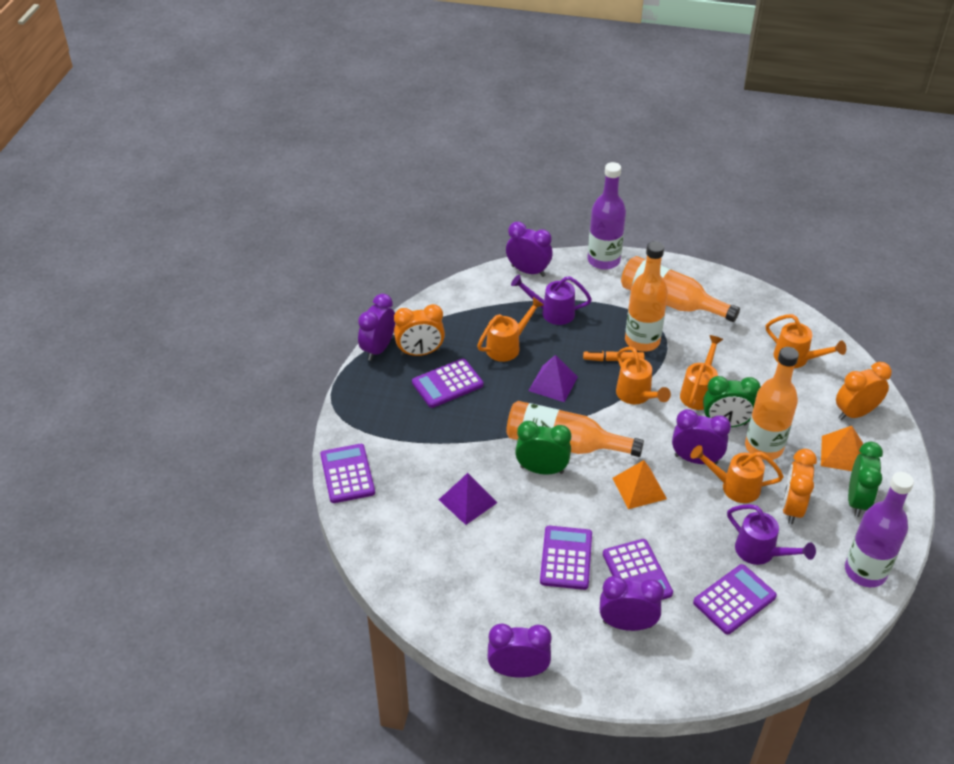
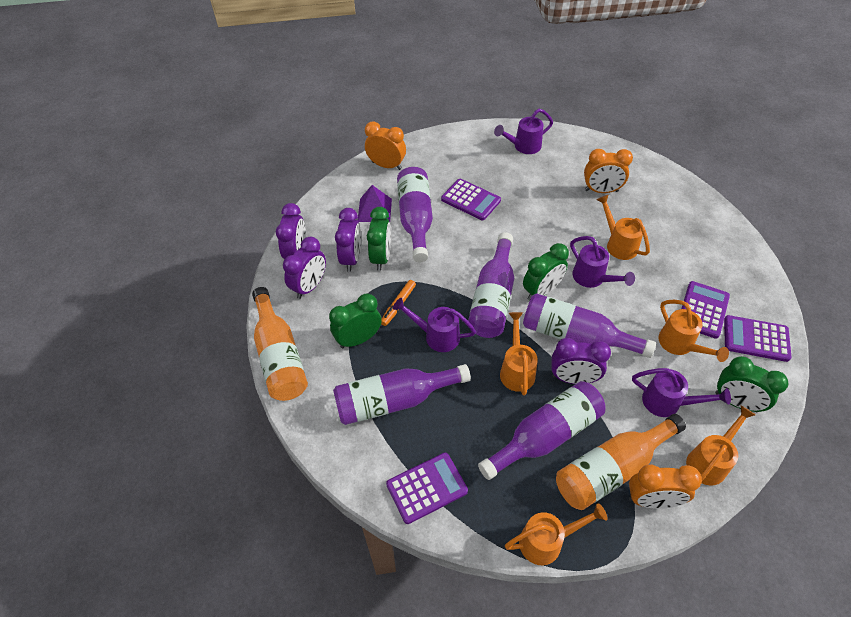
green clock: [515,421,571,475] [703,376,761,427] [848,442,883,517] = 3 -> [329,293,381,348] [367,207,391,271] [523,243,569,300] [715,356,788,412] = 4
orange bottle: [506,401,644,457] [621,256,740,322] [625,241,668,352] [745,347,799,460] = 4 -> [252,287,308,401] [556,414,686,510] = 2
orange pyramid: [612,460,667,509] [821,426,863,471] = 2 -> none = 0
purple bottle: [588,162,626,270] [845,472,914,587] = 2 -> [333,364,471,425] [397,167,433,262] [468,232,514,338] [478,381,605,480] [523,293,656,358] = 5
purple calculator: [320,444,375,503] [412,359,483,408] [540,526,592,590] [603,539,673,600] [693,564,777,635] = 5 -> [386,453,468,524] [441,179,501,220] [681,281,730,339] [724,315,792,362] = 4
purple clock: [358,294,395,361] [488,623,552,678] [506,222,553,277] [600,576,664,631] [672,409,731,464] = 5 -> [276,203,306,259] [283,237,326,299] [335,208,361,272] [551,338,611,384] = 4
purple pyramid: [439,473,497,525] [529,355,578,402] = 2 -> [358,185,392,222] = 1
purple watering can: [511,275,592,325] [727,504,816,565] = 2 -> [393,298,476,352] [494,109,553,154] [570,236,635,288] [632,368,731,417] = 4

